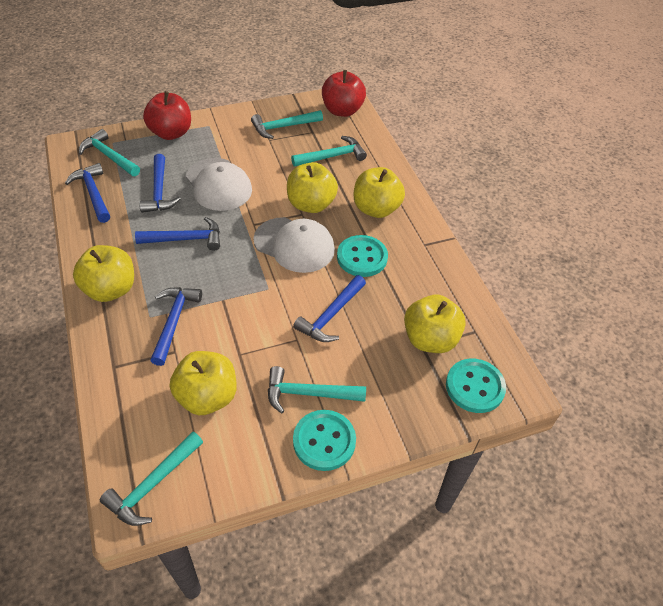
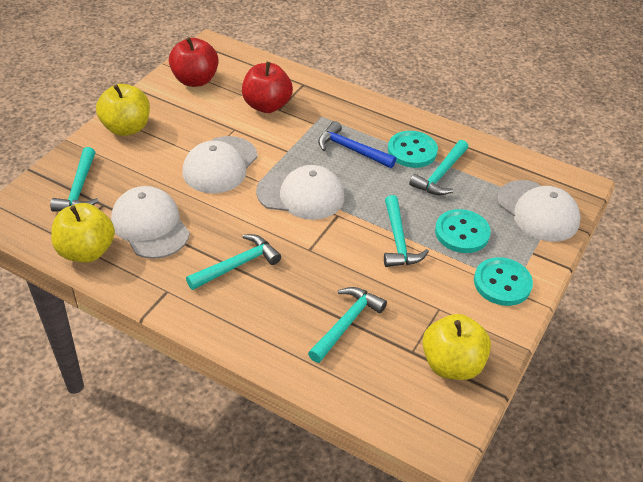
blue hammer: [65,163,110,223] [135,217,220,251] [139,154,181,213] [150,287,202,366] [293,275,366,342] = 5 -> [318,121,396,168] = 1
white cap: [186,158,252,211] [253,217,335,273] = 2 -> [111,186,190,259] [182,136,258,193] [256,165,344,220] [497,180,581,242] = 4
yellow apple: [73,245,134,302] [170,351,237,415] [287,162,338,213] [354,167,405,218] [404,295,466,353] = 5 -> [51,203,115,263] [96,84,150,136] [422,314,491,380] = 3

